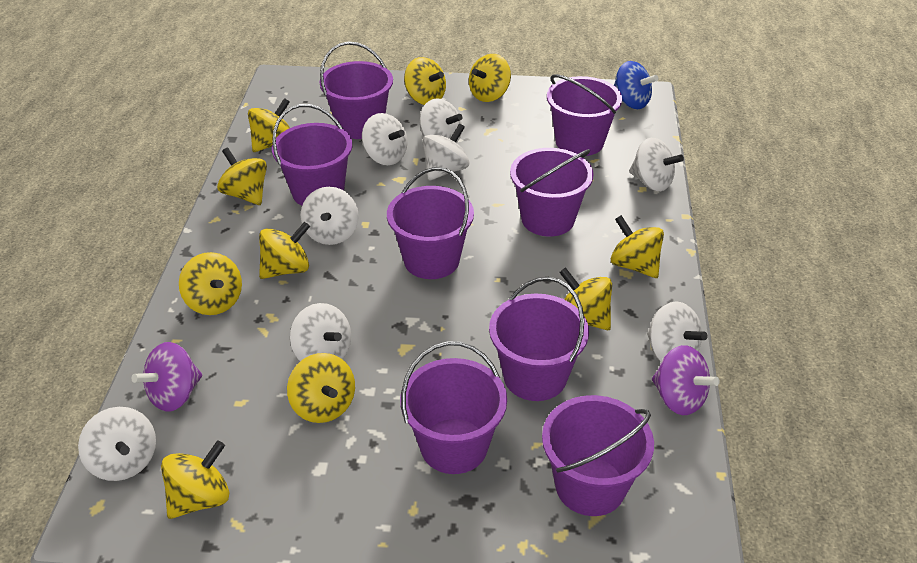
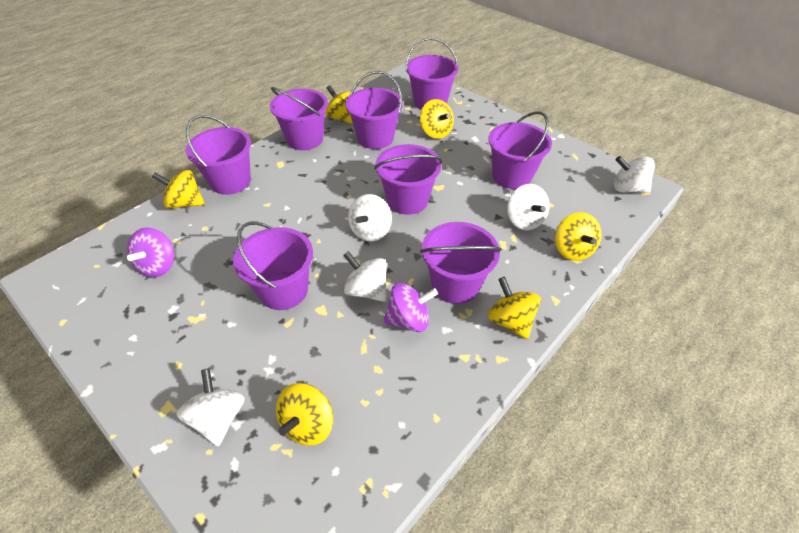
blue spinning top: [614,61,658,109] = 1 -> none = 0
white spinning top: [78,407,156,481] [290,303,351,361] [301,187,359,245] [362,113,408,165] [419,98,463,143] [422,124,469,181] [629,138,684,191] [647,301,708,362] = 8 -> [177,368,245,446] [343,251,387,302] [348,194,392,242] [507,184,550,230] [614,156,655,193] = 5
yellow spinning top: [161,440,229,519] [179,252,242,315] [217,147,267,205] [248,98,290,152] [259,222,310,279] [287,353,355,423] [404,57,446,105] [469,54,511,102] [559,267,612,330] [611,215,664,278] = 10 -> [152,170,205,209] [276,383,333,445] [325,85,354,124] [420,99,454,139] [488,277,541,339] [555,212,602,261] = 6

